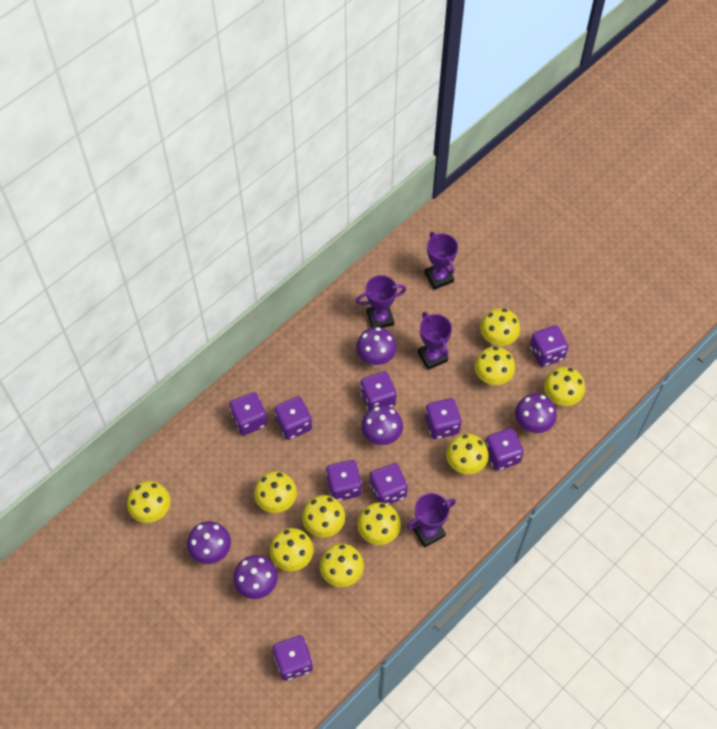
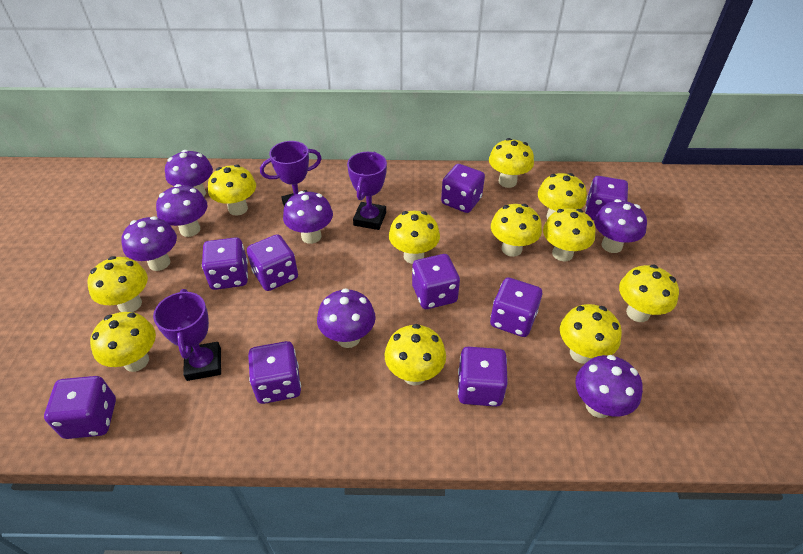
purple mushroom: [187,521,231,564] [233,555,278,599] [356,327,397,366] [361,405,403,445] [515,393,557,433] = 5 -> [121,216,177,271] [156,184,208,237] [165,150,213,196] [283,191,333,244] [317,288,376,348] [575,355,643,418] [594,199,647,253] = 7
purple trophy: [356,275,406,328] [406,493,456,547] [418,312,452,370] [425,232,458,290] = 4 -> [153,289,221,381] [260,141,322,206] [347,152,387,230] = 3
yellow mushroom: [127,481,170,523] [254,471,297,513] [270,528,314,571] [302,495,345,537] [320,544,364,587] [357,502,401,545] [446,434,489,474] [474,347,515,385] [480,308,520,347] [544,367,585,406] = 10 -> [87,256,148,312] [90,312,156,372] [208,164,256,216] [385,324,446,386] [389,211,440,264] [489,138,534,188] [491,204,542,257] [538,173,587,219] [543,208,595,261] [560,304,622,364] [619,265,679,322] = 11

